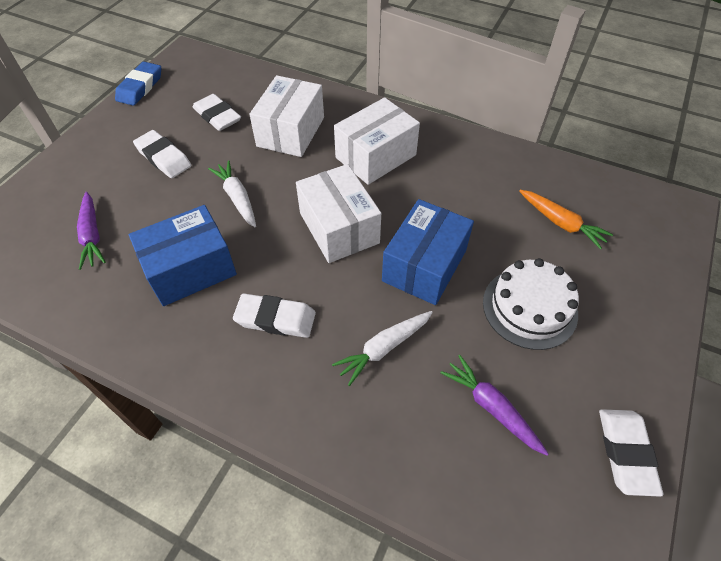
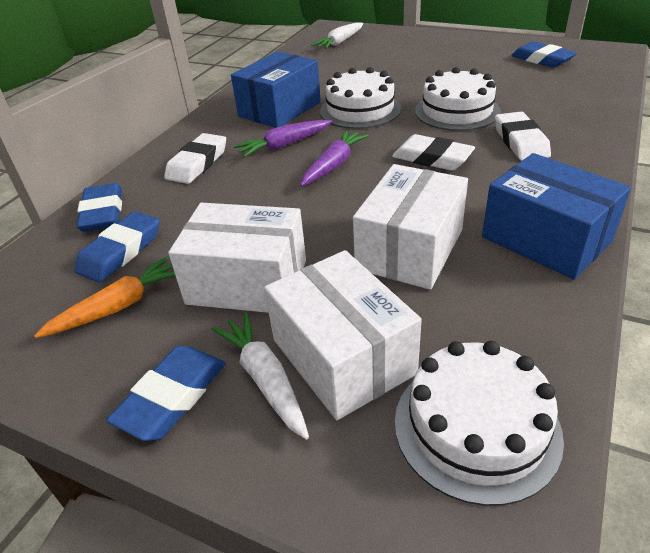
blue eraser: [115,62,161,106] = 1 -> [74,211,160,283] [76,183,122,232] [106,346,226,441] [511,41,577,68] = 4
white cake: [483,258,579,350] = 1 -> [320,67,401,129] [395,341,564,506] [415,67,501,131] = 3
white eraser: [133,130,191,178] [193,94,241,131] [233,293,316,338] [599,409,663,497] = 4 -> [164,133,226,184] [392,134,475,170] [495,112,551,161] = 3

